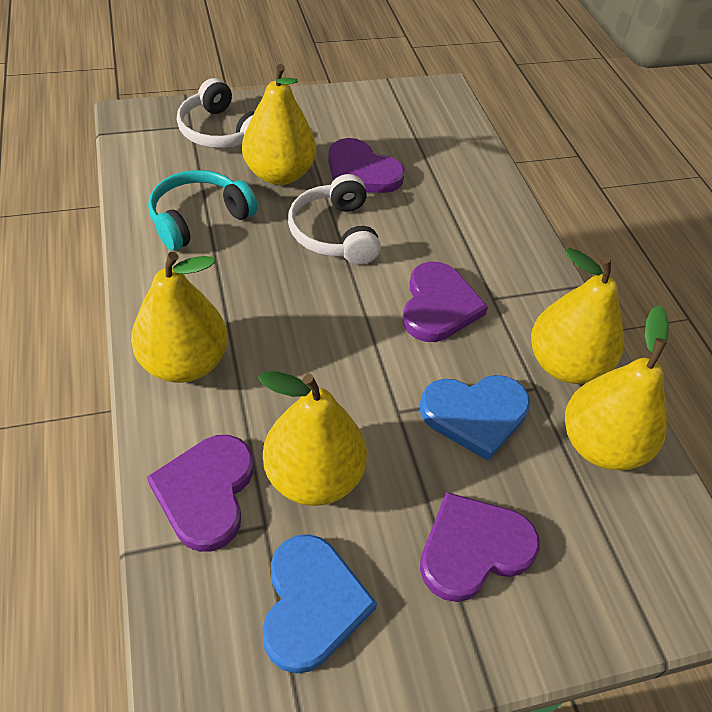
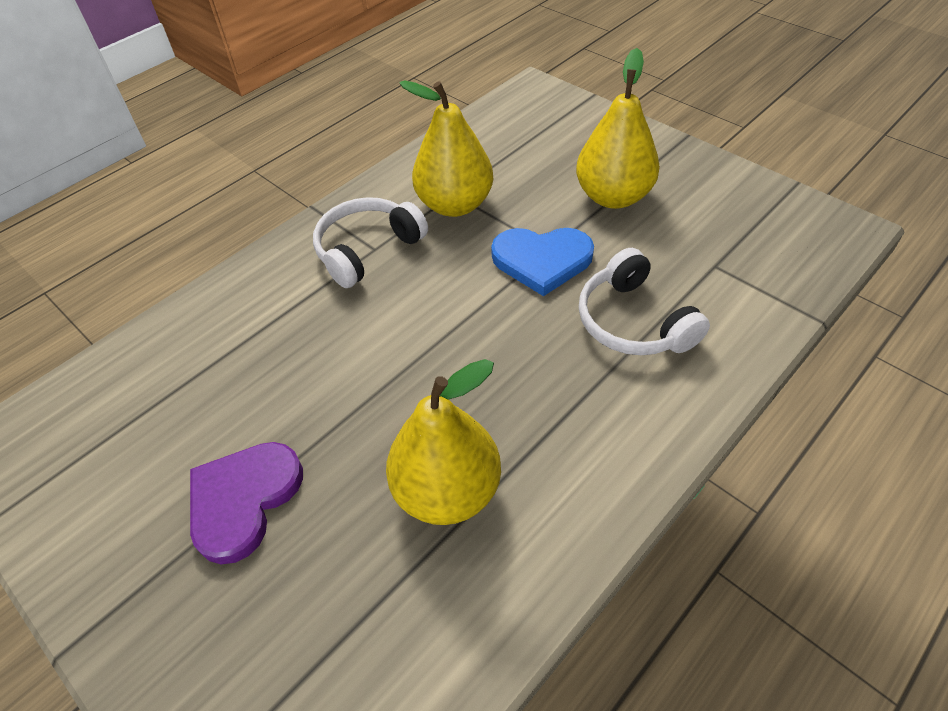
blue heart: [262,534,377,674] [420,375,530,461] = 2 -> [491,228,594,296] = 1
purple heart: [147,435,254,552] [328,138,405,193] [402,262,488,342] [420,492,540,602] = 4 -> [190,442,303,564] = 1
turquoise headphones: [148,170,257,251] = 1 -> none = 0
yellow pear: [131,252,228,383] [242,64,316,185] [258,371,367,506] [531,248,624,384] [565,305,669,470] = 5 -> [386,359,501,525] [400,80,493,217] [576,48,660,209] = 3

